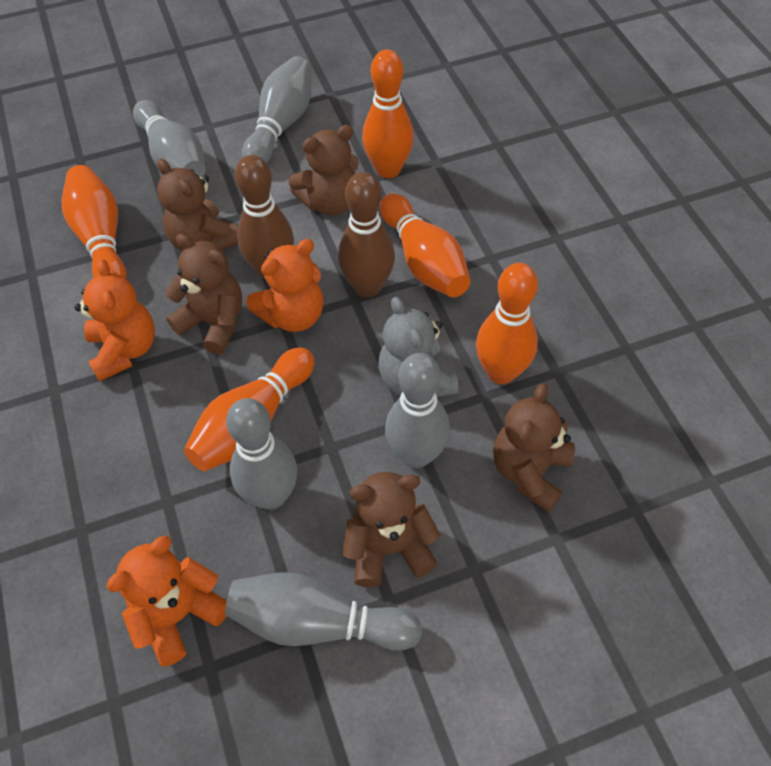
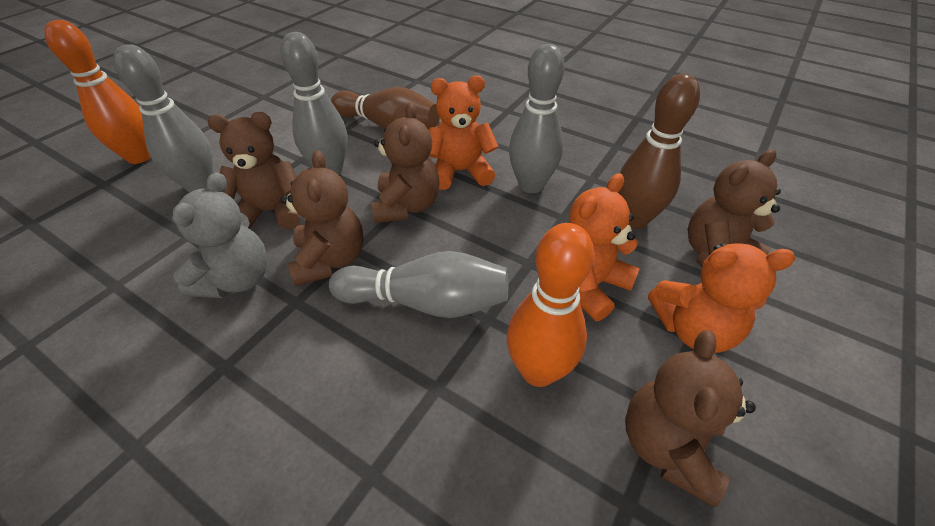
grey bowling pin: [133,100,205,177] [225,572,422,651] [226,398,297,510] [242,56,312,163] [385,353,450,468] = 5 -> [113,44,213,193] [280,32,348,175] [329,251,508,318] [509,44,565,193] = 4
orange bowling pin: [62,165,126,278] [184,347,315,471] [362,49,414,178] [380,194,470,297] [476,263,538,384] = 5 -> [44,20,151,164] [507,223,594,387] = 2

